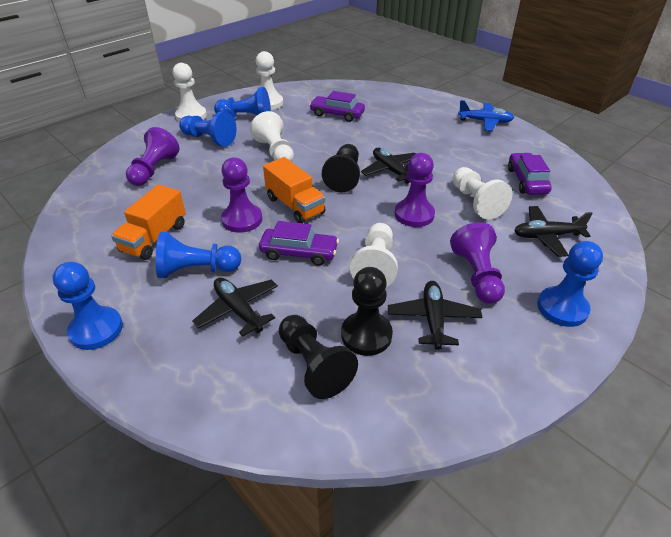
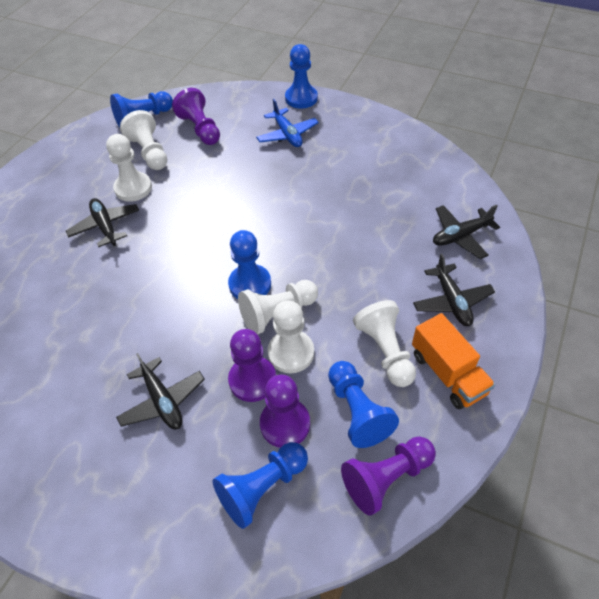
black pawn: [279,315,358,399] [322,144,360,192] [341,267,393,356] = 3 -> none = 0
orange truck: [111,185,186,260] [263,157,325,223] = 2 -> [412,313,495,409] = 1
purple car: [259,221,339,266] [309,91,365,122] [508,153,552,195] = 3 -> none = 0

